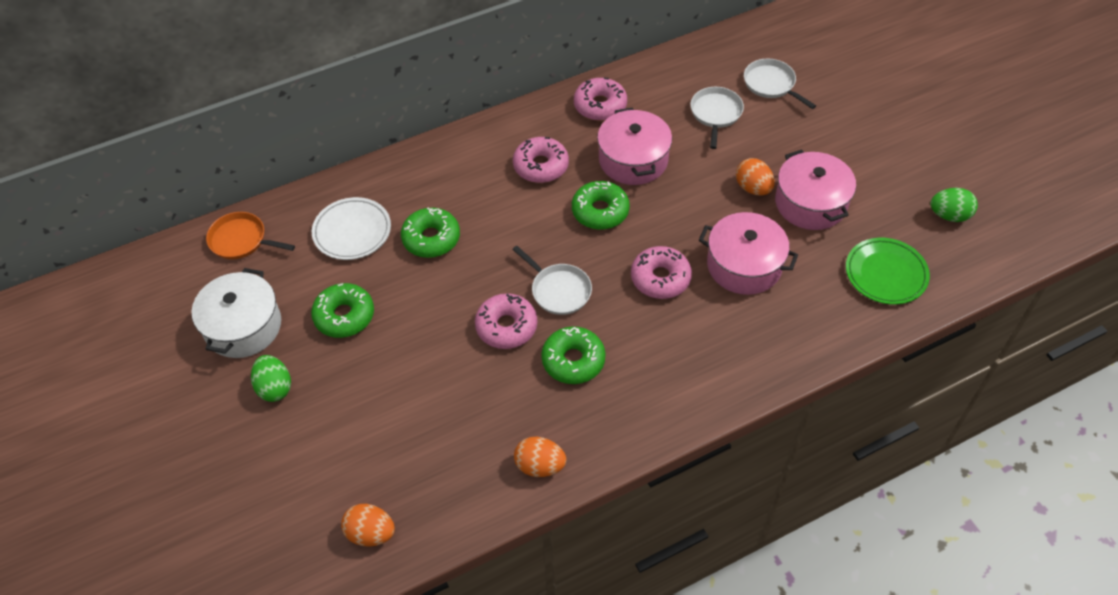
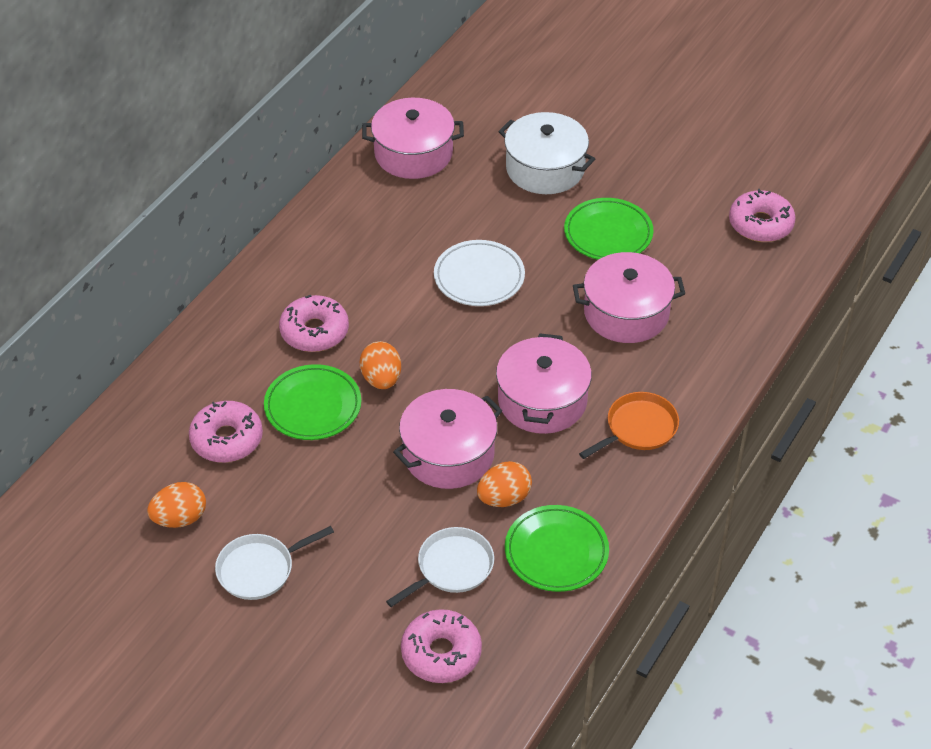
green donut: [311,283,374,338] [401,208,460,258] [541,326,606,384] [572,181,630,230] = 4 -> none = 0
green egg: [251,355,291,402] [931,188,978,222] = 2 -> none = 0
green plate: [846,238,930,305] = 1 -> [264,364,361,440] [505,505,609,592] [564,198,653,260] = 3
pink pot: [597,108,672,185] [699,212,798,295] [775,150,856,230] = 3 -> [362,98,464,179] [393,389,502,489] [496,333,592,434] [573,252,685,343] = 4
white pan: [512,246,592,315] [690,87,744,149] [744,58,816,109] = 3 -> [215,526,334,600] [386,527,494,607] = 2

